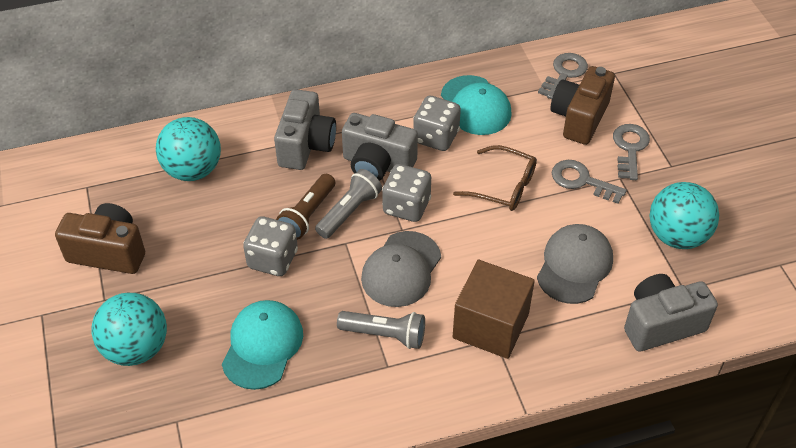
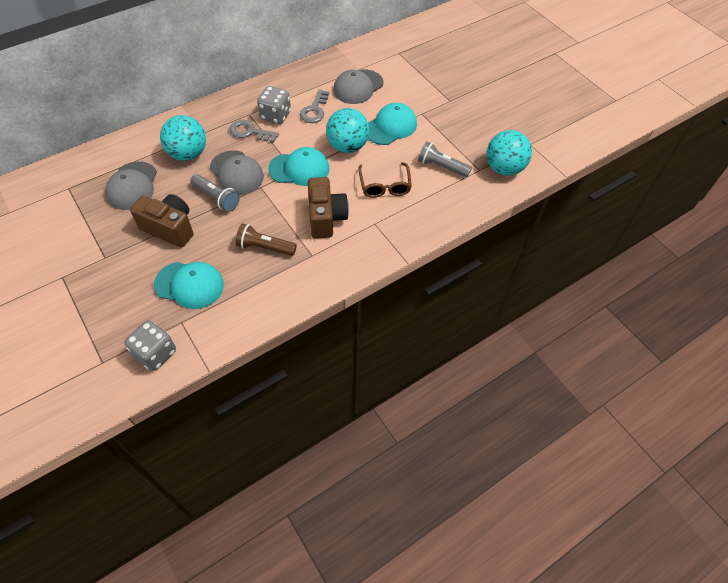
brown cube: [453,260,535,359] = 1 -> none = 0
grey camera: [274,89,336,170] [342,113,418,181] [624,274,718,352] = 3 -> none = 0
grey cap: [361,231,441,307] [537,224,613,304] = 2 -> [105,161,157,210] [210,150,264,195] [333,69,384,104] = 3
grey dice: [243,216,298,276] [382,164,431,222] [413,96,461,151] = 3 -> [124,320,176,371] [257,86,291,124] = 2
grey key: [538,53,588,99] [552,160,627,204] [613,124,650,180] = 3 -> [229,120,279,143] [300,89,329,123] = 2
turquoise cap: [222,300,303,390] [441,75,512,135] = 2 -> [154,262,224,309] [268,147,330,186] [368,103,417,145] = 3

